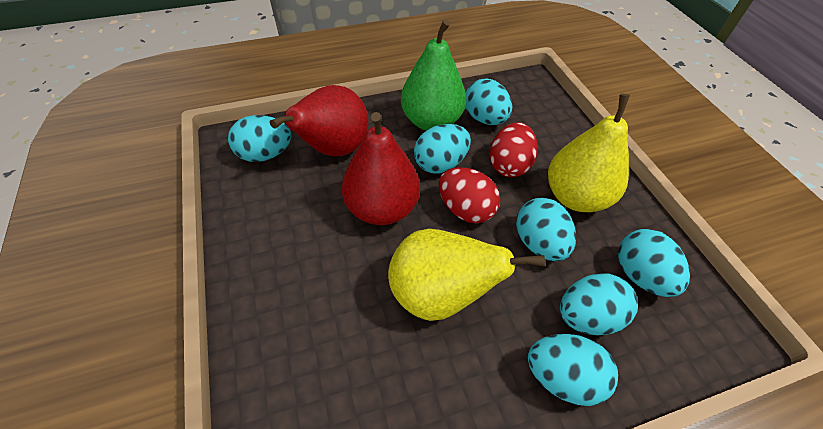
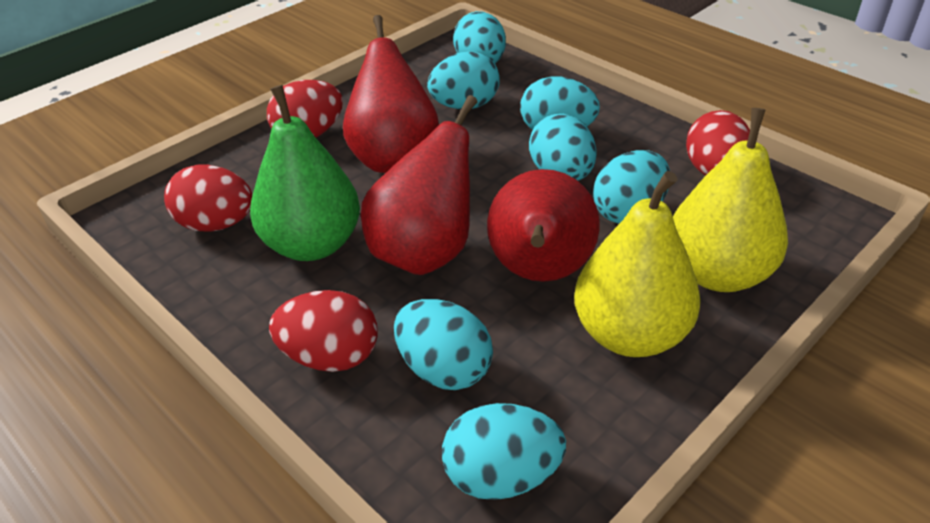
red egg: [439,167,500,223] [490,122,538,177] = 2 -> [164,165,253,232] [267,80,343,137] [269,290,378,372] [686,110,750,175] = 4
red pear: [270,85,368,156] [342,112,420,225] = 2 -> [343,15,439,173] [361,95,477,275] [487,169,600,282] = 3

